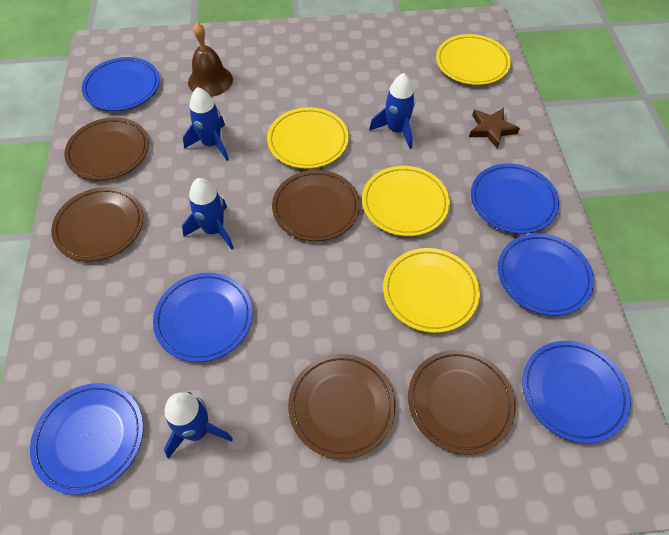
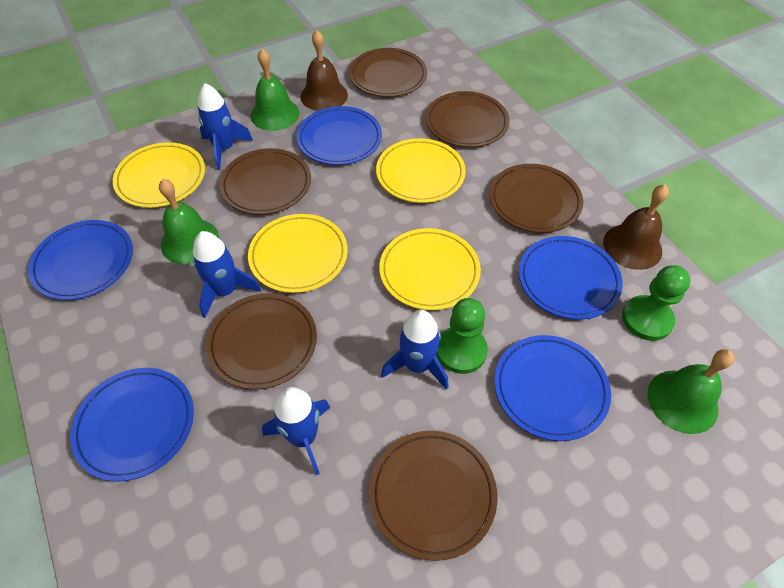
blue plate: [30,383,143,495] [82,57,160,111] [153,273,252,362] [471,163,559,234] [498,233,594,316] [522,341,631,443] = 6 -> [28,220,133,300] [70,368,194,482] [296,106,382,165] [494,335,611,441] [519,236,623,320] = 5
brown bell: [188,23,233,97] = 1 -> [301,30,348,111] [603,184,669,270] = 2
brown plate: [51,187,143,261] [64,117,149,180] [272,170,360,241] [288,354,395,459] [408,350,516,454] = 5 -> [206,293,317,390] [219,148,311,215] [349,48,427,97] [369,431,497,561] [426,91,509,147] [490,164,583,233] = 6
brown star: [469,108,520,149] = 1 -> none = 0
green bell: none = 0 -> [159,179,219,264] [251,49,299,131] [647,349,735,434] = 3
green pawn: none = 0 -> [437,298,488,374] [622,265,691,341] = 2

